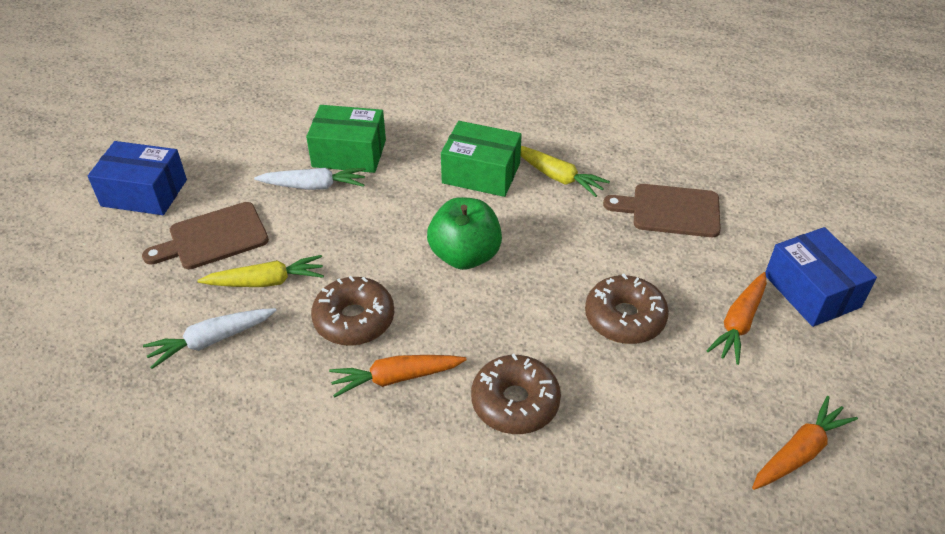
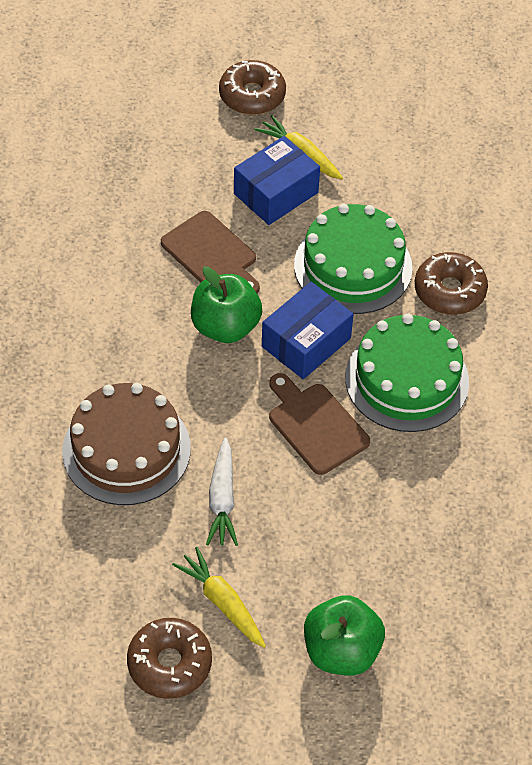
brown cake: none = 0 -> [62,383,191,505] = 1
green apple: [427,197,502,270] = 1 -> [191,267,262,343] [304,595,385,676] = 2
green box: [306,105,386,173] [441,121,522,197] = 2 -> none = 0
green cake: none = 0 -> [294,204,412,314] [345,314,469,432] = 2
orange carrot: [329,355,467,398] [706,272,767,365] [752,396,858,490] = 3 -> none = 0
white carrot: [143,308,276,369] [254,168,366,190] = 2 -> [206,437,238,546] = 1

